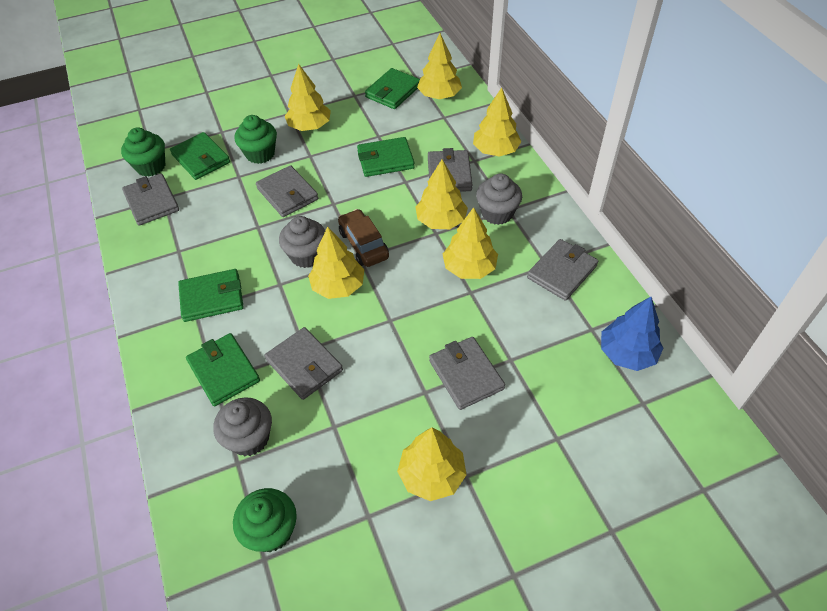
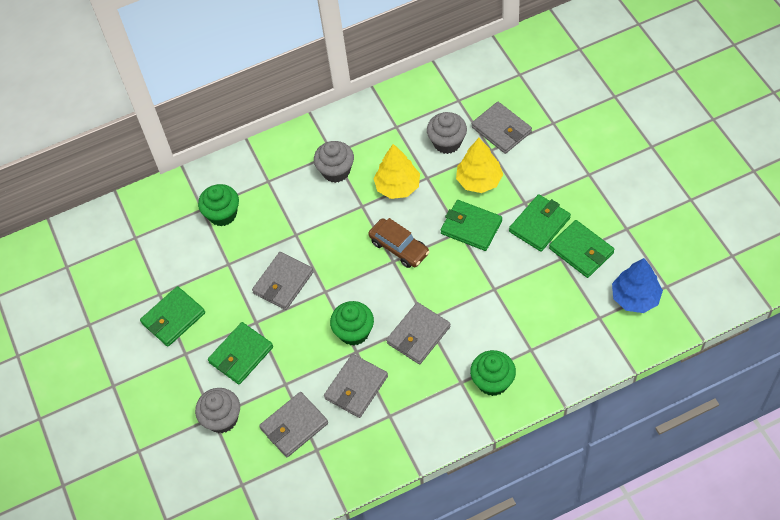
grey wallet: [122,174,179,226] [256,165,318,217] [265,327,343,400] [428,148,472,192] [429,337,505,410] [527,239,598,301] = 6 -> [252,252,314,310] [259,392,328,457] [324,354,388,418] [386,302,451,364] [472,102,532,154] = 5
yellow tree: [285,64,331,131] [308,227,364,299] [397,427,466,501] [415,159,468,229] [417,33,462,99] [443,207,498,279] [473,87,521,157] = 7 -> [373,144,420,199] [456,138,503,193] = 2

